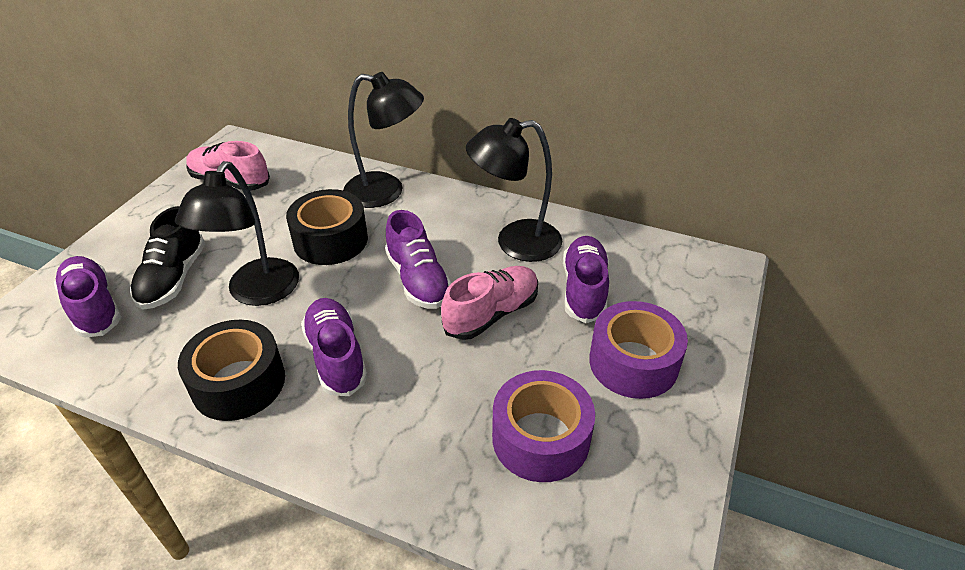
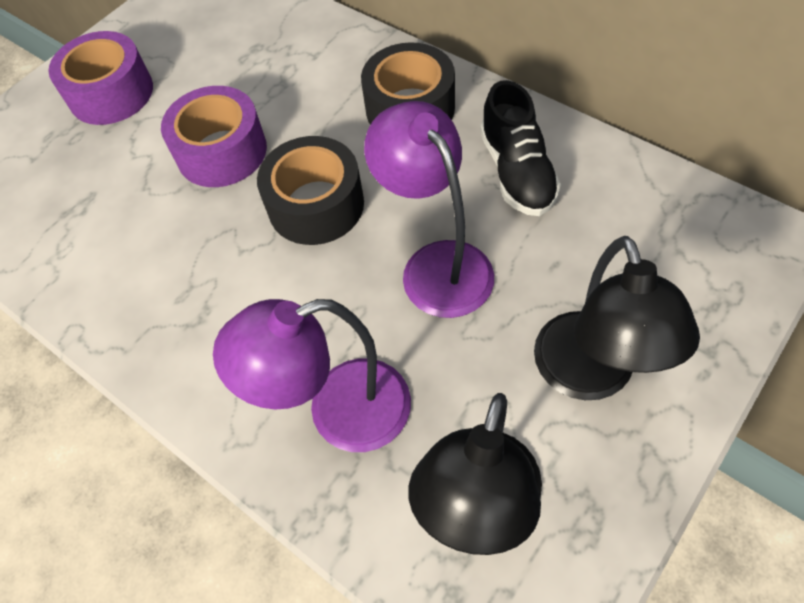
black lamp: [175,161,299,306] [343,72,424,208] [466,118,562,262] = 3 -> [408,393,542,555] [534,236,700,400] = 2
pink shoe: [186,141,270,191] [441,266,538,340] = 2 -> none = 0
purple lamp: none = 0 -> [213,299,411,452] [364,101,494,318] = 2
purple shoe: [54,256,121,337] [301,298,367,396] [385,210,451,309] [563,236,609,323] = 4 -> none = 0

